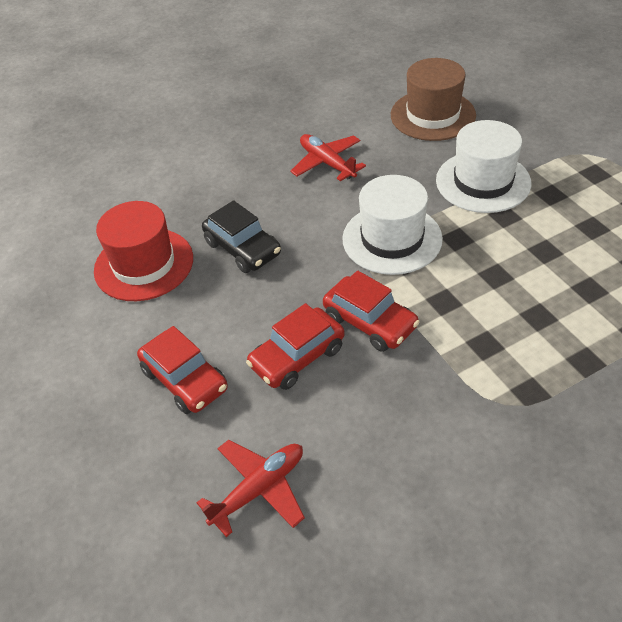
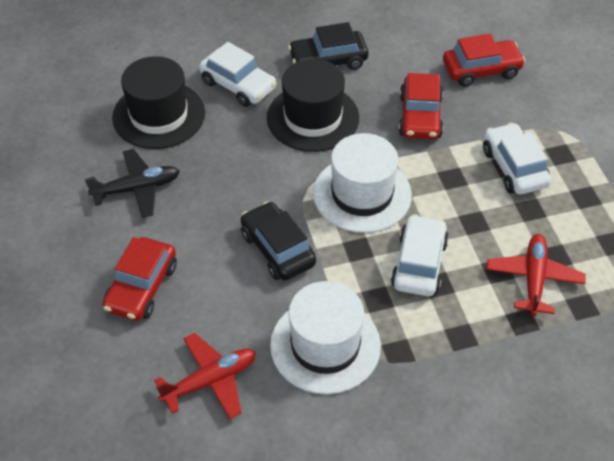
black car: [202,200,281,273] = 1 -> [241,201,316,280] [288,22,369,70] = 2
black hat: none = 0 -> [112,56,205,149] [267,59,359,152] = 2
black plane: none = 0 -> [85,149,180,218] = 1
brown hat: [391,58,476,141] = 1 -> none = 0
red hat: [94,201,193,301] = 1 -> none = 0
white car: none = 0 -> [199,42,277,107] [391,214,449,296] [483,123,551,195] = 3

